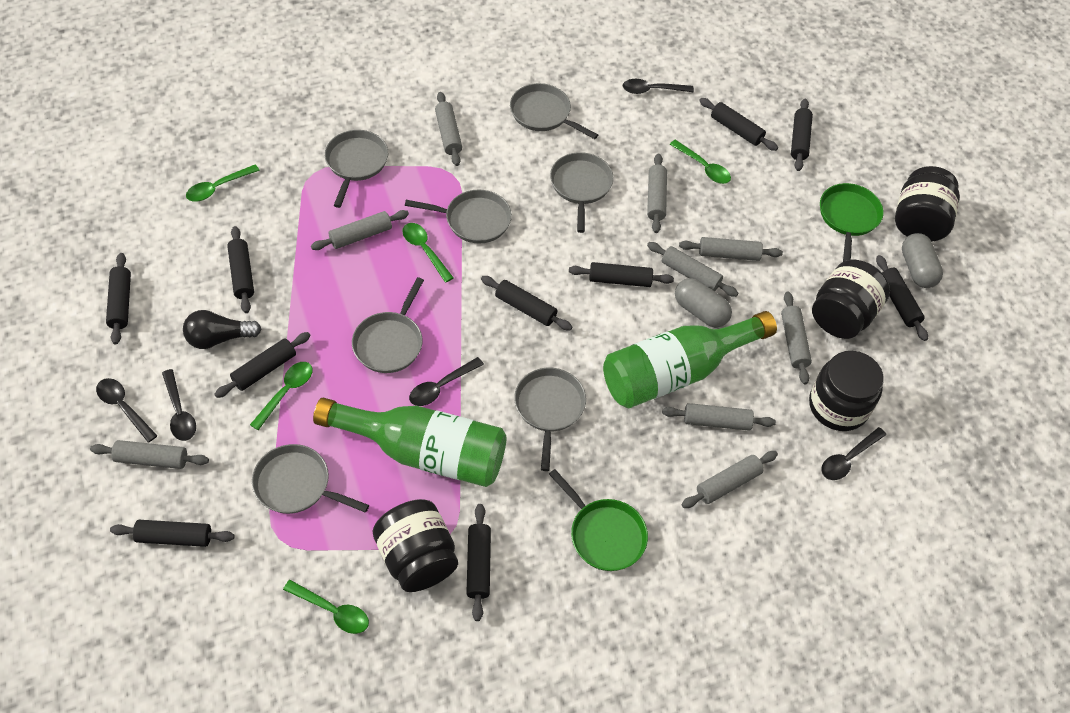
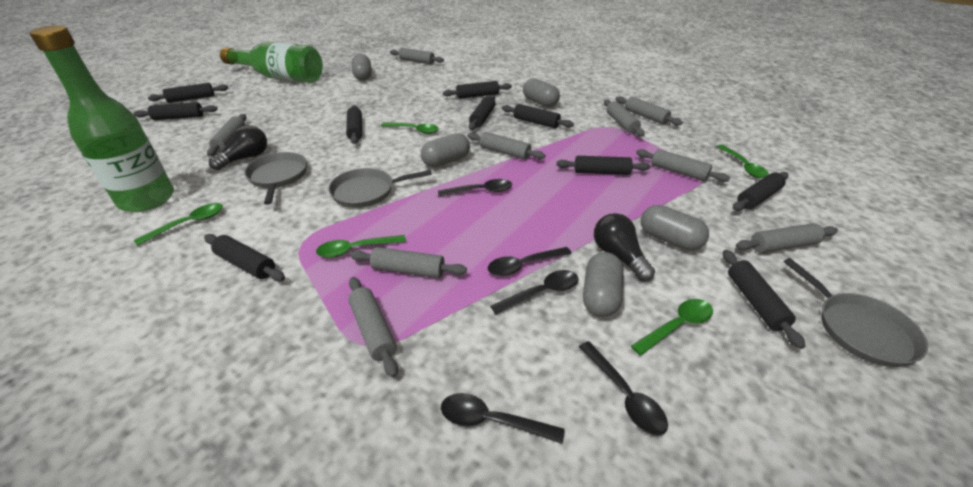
black jar: [373,499,458,592] [809,351,884,431] [812,260,890,339] [895,166,960,242] = 4 -> none = 0
black light bulb: [183,310,261,349] = 1 -> [209,125,267,170] [594,213,655,281] = 2
green pan: [549,469,648,571] [820,183,884,262] = 2 -> none = 0
grey capsule: [675,278,732,327] [902,233,943,288] = 2 -> [352,54,372,81] [421,133,470,167] [523,78,560,107] [583,252,624,317] [641,205,709,251] = 5
grey pan: [252,444,369,514] [325,130,388,208] [352,277,424,373] [405,190,512,244] [510,83,598,139] [514,368,586,471] [550,152,614,233] = 7 -> [244,152,307,205] [328,168,432,208] [784,258,928,367] = 3

